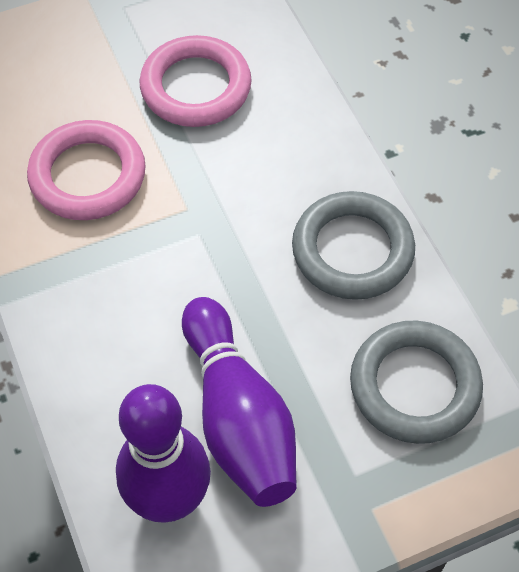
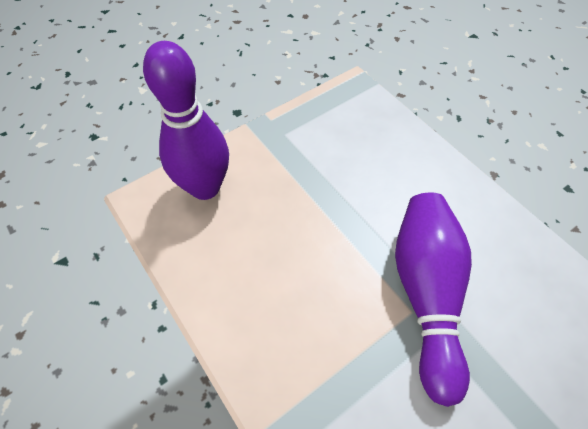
grey ring: [292,191,415,300] [350,320,483,444] = 2 -> none = 0
pink ring: [27,120,146,220] [140,35,252,127] = 2 -> none = 0

